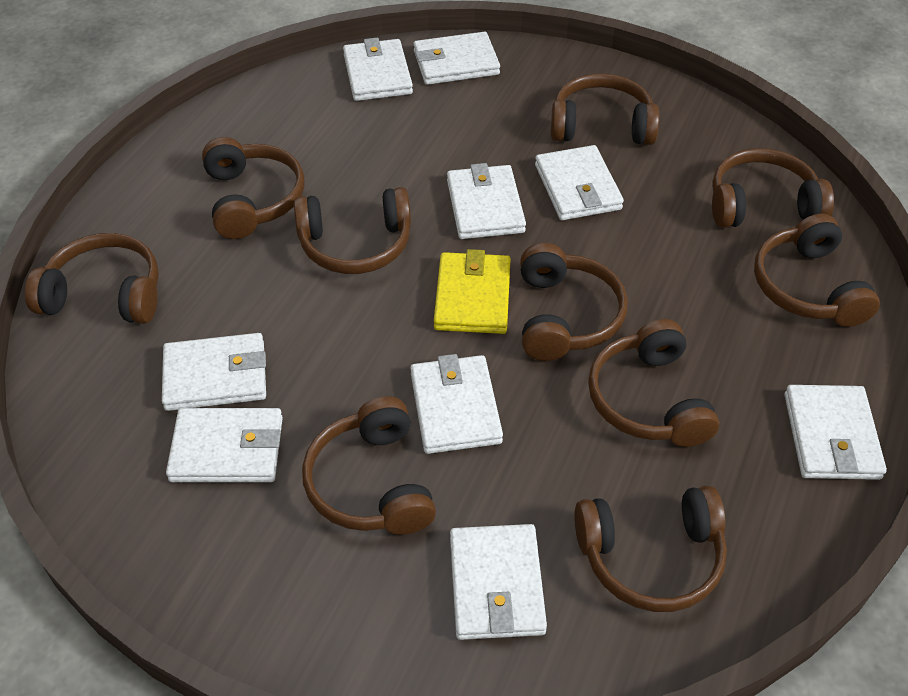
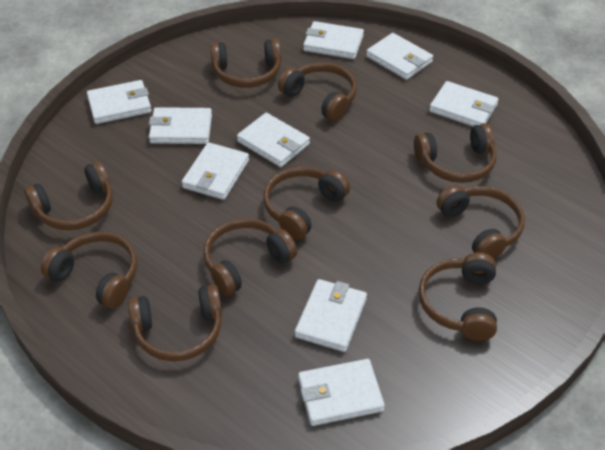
yellow wallet: [434,249,511,334] = 1 -> none = 0

